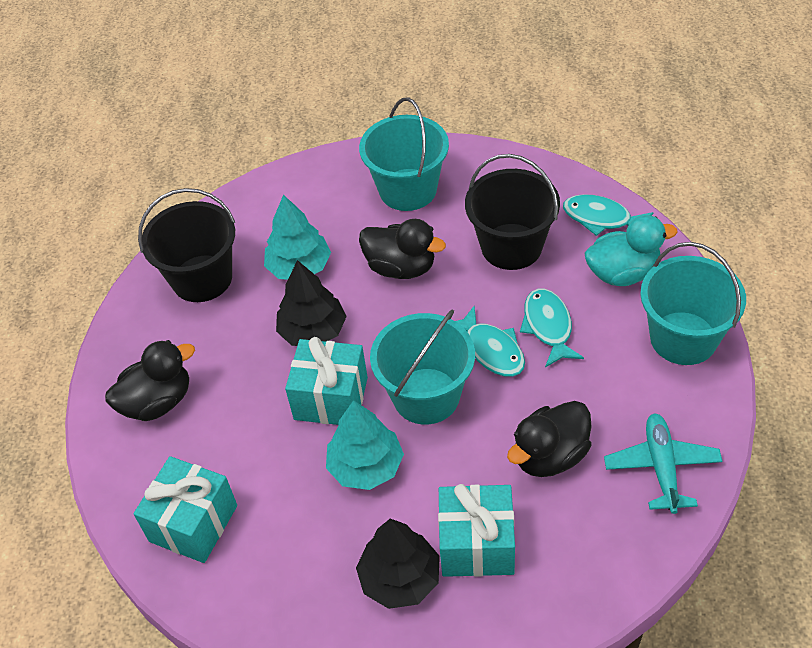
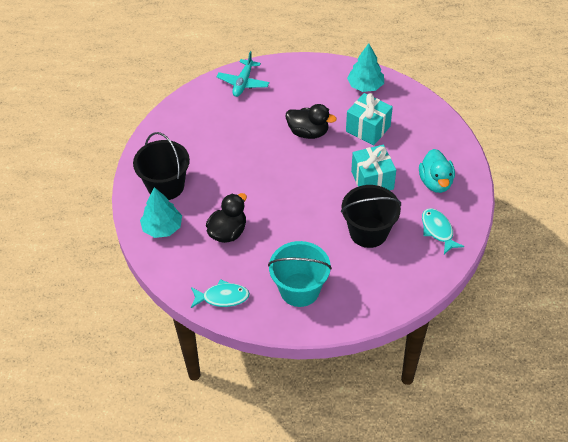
black duck: [105,340,195,421] [359,219,446,279] [507,401,592,477] = 3 -> [206,193,247,243] [286,104,337,139] = 2
black tree: [276,260,347,346] [356,519,440,609] = 2 -> none = 0
turquoise bucket: [359,97,449,211] [370,310,475,425] [640,242,746,365] = 3 -> [268,241,332,307] = 1
turquoise fish: [456,306,525,377] [520,289,584,367] [563,194,653,236] = 3 -> [191,279,250,308] [422,208,464,254] = 2
turquoise gift: [133,456,237,563] [285,337,368,425] [438,484,515,577] = 3 -> [346,93,393,145] [351,145,396,191] = 2

